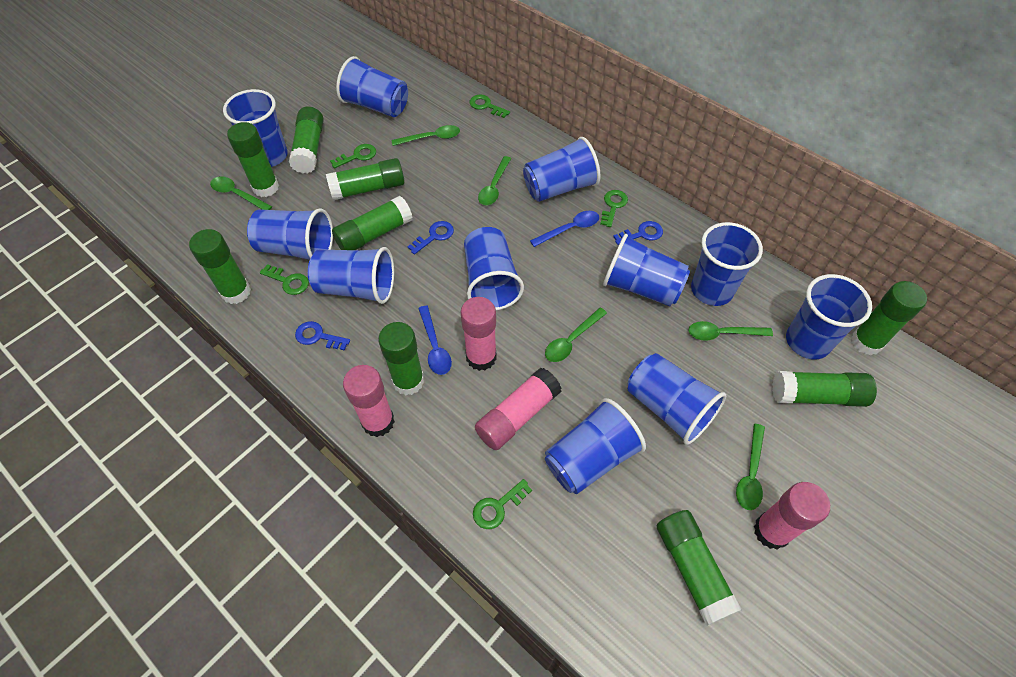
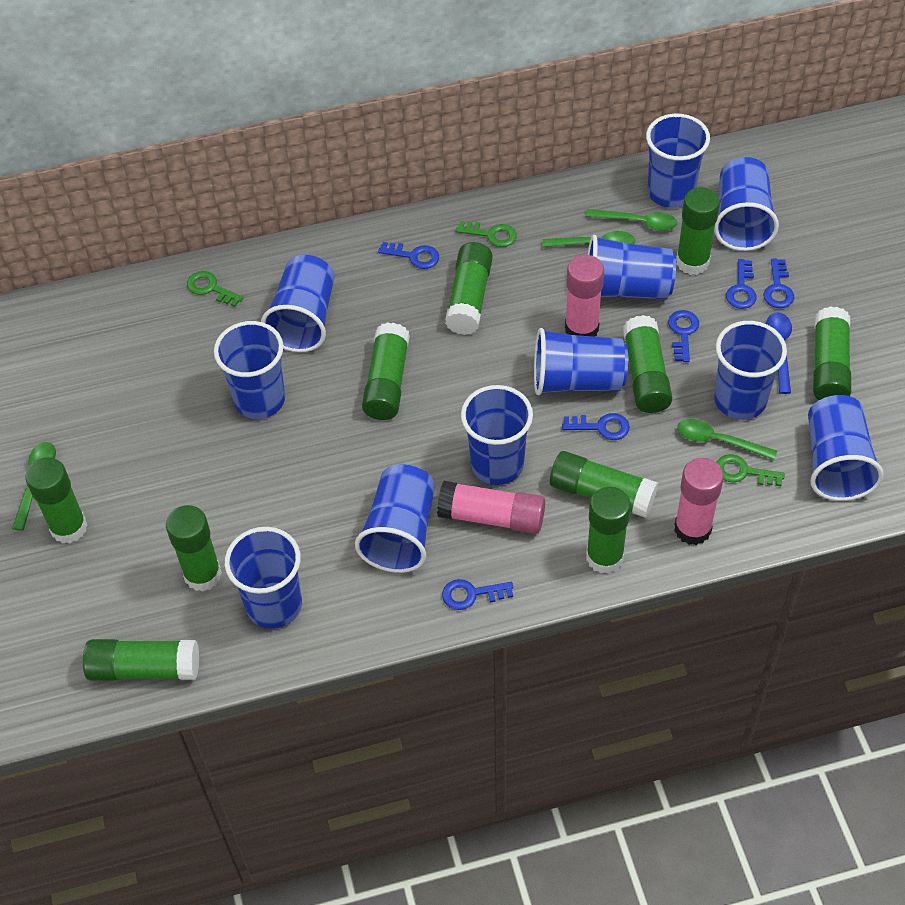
blue key: [295,321,350,350] [408,221,454,254] [613,221,663,245] = 3 -> [378,242,439,269] [442,579,513,610] [562,413,630,440] [668,310,699,362] [726,259,757,309] [763,258,794,308] = 6
blue spoon: [418,306,452,375] [530,211,599,247] = 2 -> [766,312,792,394] = 1
green glue stick: [189,229,251,304] [227,122,279,197] [289,107,324,174] [326,158,405,200] [332,196,413,250] [378,322,424,395] [657,510,742,626] [772,371,877,407] [851,281,927,355] = 9 -> [25,457,87,543] [83,639,199,680] [166,505,222,591] [362,322,410,420] [445,242,493,335] [550,451,658,518] [586,487,631,574] [623,315,672,413] [676,187,720,275] [813,306,851,400] = 10
green key: [260,264,309,295] [330,144,376,169] [470,94,510,118] [473,479,532,529] [600,190,628,227] = 5 -> [187,271,243,307] [456,221,517,247] [716,454,785,486] = 3
green spoon: [210,176,272,210] [391,125,460,146] [478,156,511,205] [545,307,607,362] [689,321,773,341] [736,424,765,510] = 6 -> [12,442,56,531] [542,231,635,247] [585,209,677,231] [677,419,777,460] = 4
pink glue stick: [343,365,395,437] [460,297,497,371] [475,368,561,450] [754,482,830,549] = 4 -> [437,481,545,534] [565,255,604,337] [674,458,724,545] = 3

